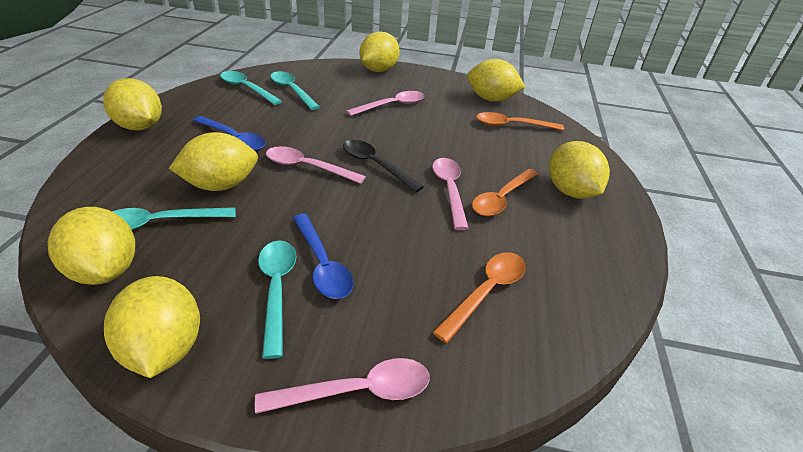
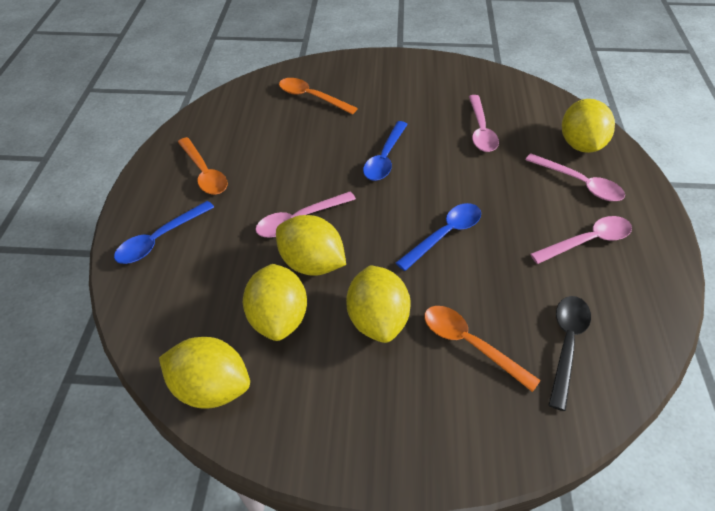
blue spoon: [193,116,266,151] [293,214,353,299] = 2 -> [114,201,214,264] [363,121,408,181] [396,203,481,271] = 3
turquoise spoon: [112,207,236,230] [220,71,282,105] [258,240,296,359] [270,71,320,110] = 4 -> none = 0
yellow lemon: [48,207,135,285] [103,78,162,131] [104,276,200,378] [169,132,258,191] [360,32,400,72] [467,59,525,102] [549,141,610,198] = 7 -> [159,337,250,409] [243,264,307,341] [276,215,346,276] [346,265,411,343] [562,99,615,153] = 5

